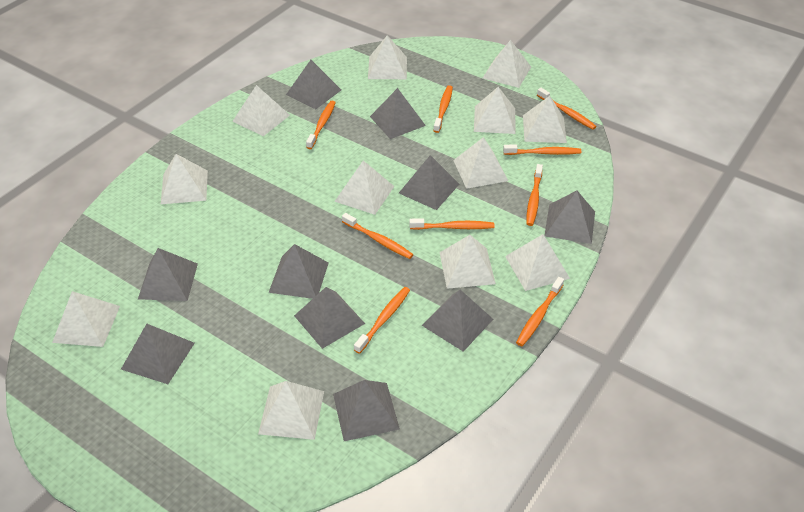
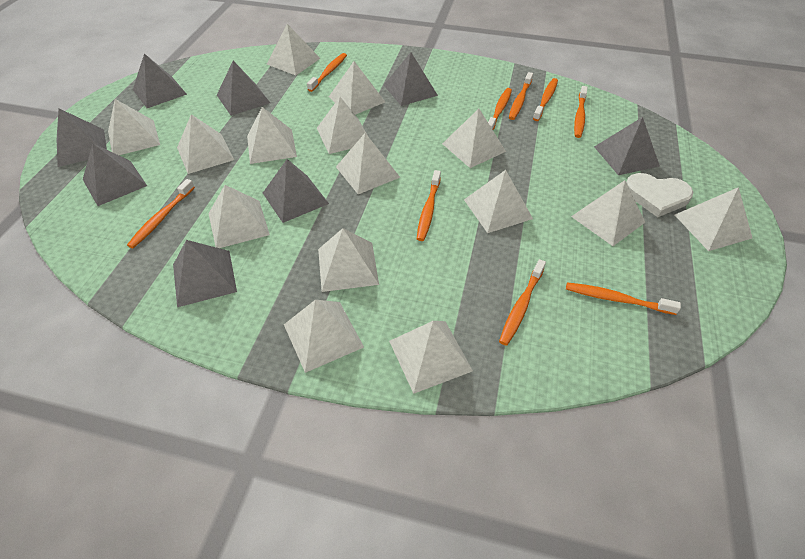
grey pyramid: [121,324,195,384] [138,248,198,301] [268,244,328,299] [286,60,341,109] [294,287,365,349] [333,380,400,441] [370,88,426,139] [399,155,459,210] [421,290,493,352] [544,190,595,244] = 10 -> [56,109,107,167] [83,143,147,206] [133,54,187,108] [173,240,237,307] [217,61,270,116] [263,159,329,223] [384,52,438,106] [594,117,660,175] = 8
white heart: none = 0 -> [626,173,693,217] = 1
white pyramid: [52,291,120,347] [161,154,208,204] [233,85,290,136] [258,381,324,440] [334,160,395,215] [368,35,407,79] [440,235,496,289] [453,137,508,189] [474,87,515,134] [483,40,531,88] [505,234,570,291] [523,96,567,143] = 12 -> [108,99,160,155] [177,114,234,174] [208,185,270,248] [247,107,297,164] [267,24,320,75] [284,300,364,373] [317,97,367,154] [318,228,379,292] [329,61,385,115] [336,133,401,194] [389,321,473,394] [442,109,506,168] [464,170,533,233] [571,180,645,246] [675,187,752,251] = 15

